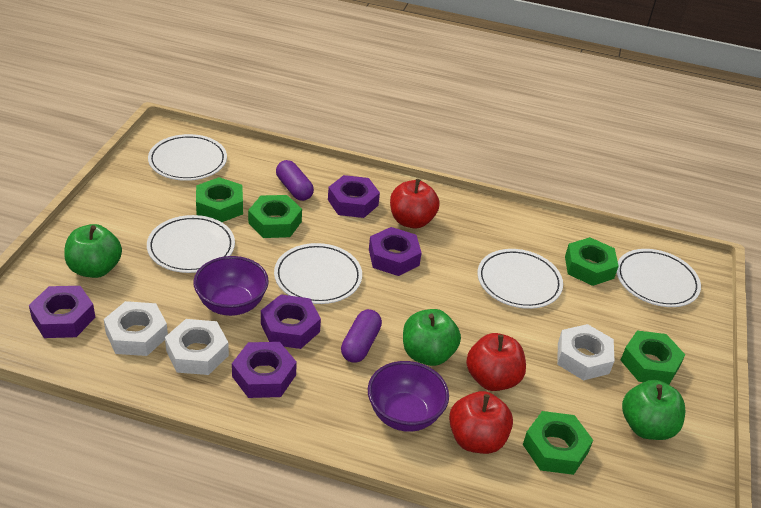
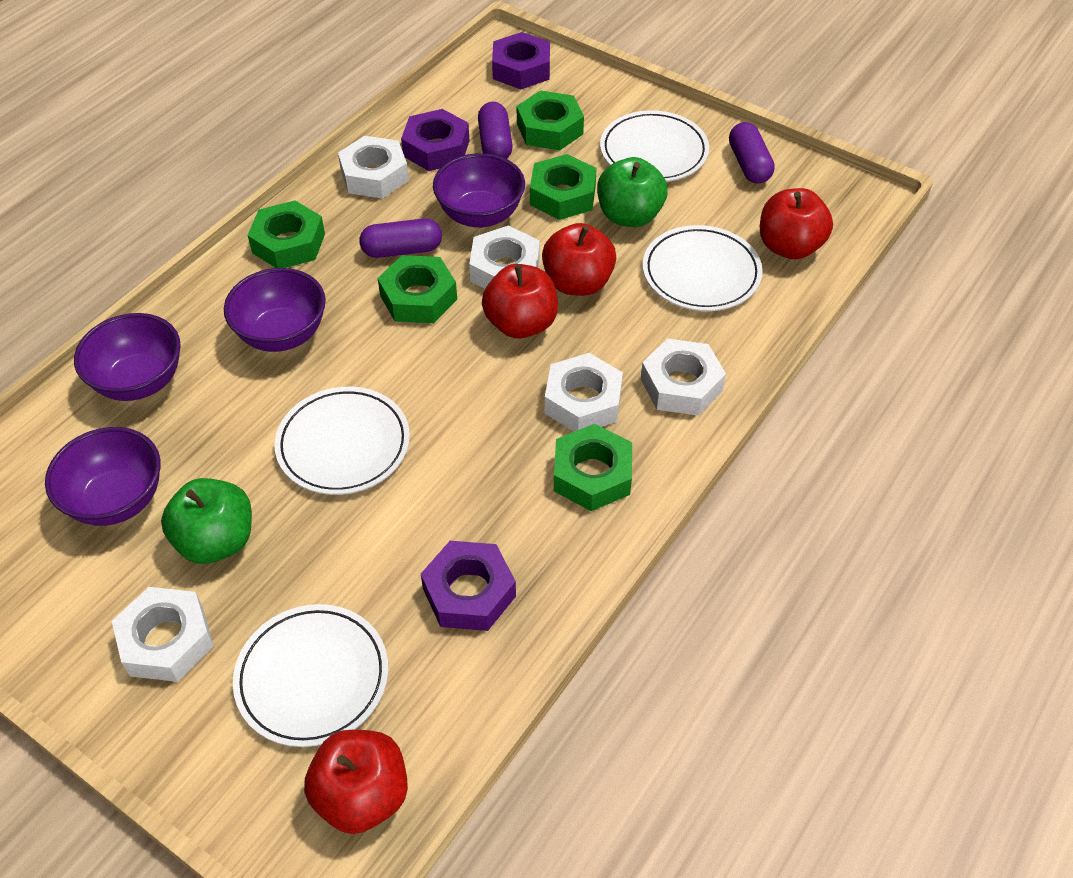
green apple: [64,224,122,278] [403,309,461,366] [622,380,685,440] = 3 -> [161,478,252,564] [597,157,668,227] = 2
purple bowl: [193,256,269,316] [368,361,449,432] = 2 -> [45,427,161,526] [74,313,181,401] [224,268,326,352] [433,153,525,228] = 4
purple capsule: [276,160,314,201] [341,309,382,363] = 2 -> [359,218,442,258] [478,102,513,159] [729,122,775,184] = 3
purple nut: [29,286,95,338] [232,342,297,398] [261,295,321,349] [328,175,380,218] [369,227,422,276] = 5 -> [401,109,469,171] [421,541,516,631] [492,32,550,89] = 3
red apple: [390,179,440,229] [449,391,513,454] [466,333,526,391] = 3 -> [304,730,408,834] [482,264,558,339] [542,223,616,296] [760,188,833,259] = 4
white nut: [104,301,168,356] [165,319,229,375] [557,324,614,381] = 3 -> [112,587,214,682] [338,136,409,199] [469,225,540,289] [545,353,623,432] [641,339,726,416] = 5
white plate: [147,215,235,273] [148,134,227,181] [274,243,362,304] [477,249,563,309] [616,249,701,307] = 5 -> [233,604,388,747] [275,387,410,495] [600,110,709,182] [643,225,763,311] = 4

